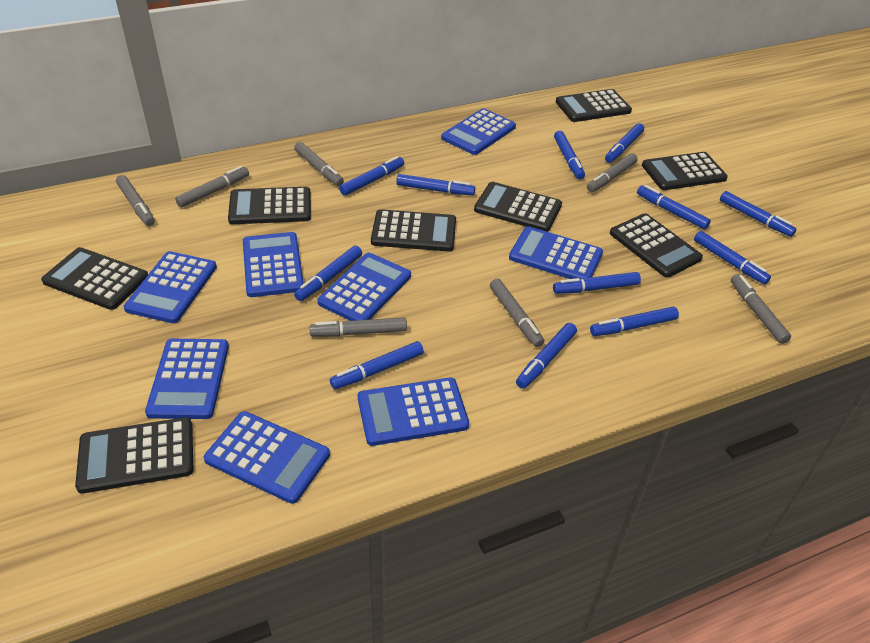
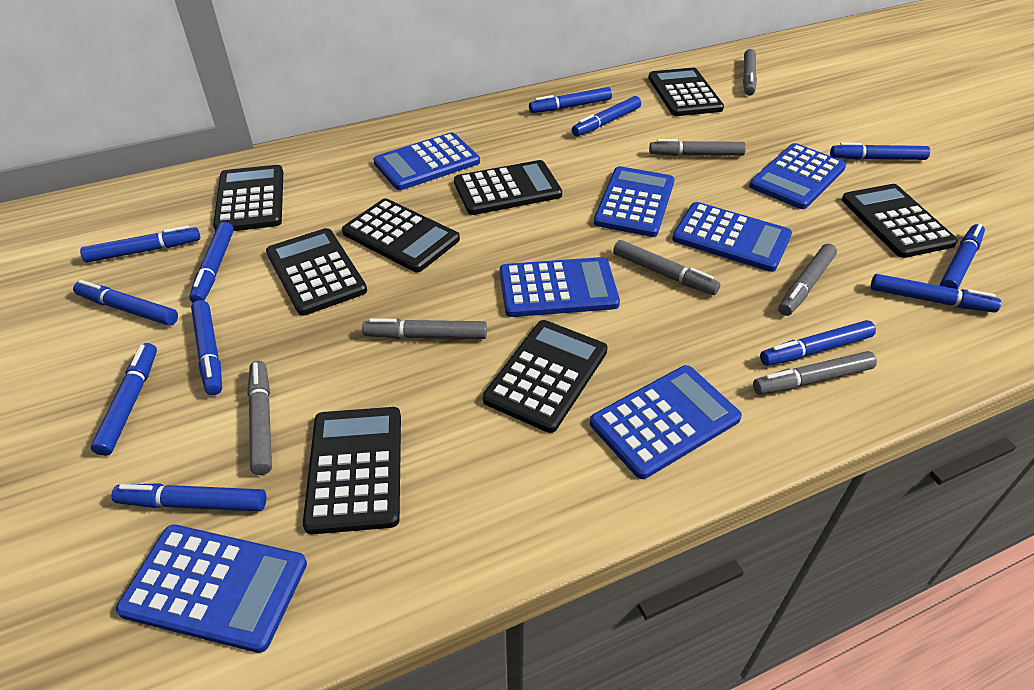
blue calculator: [124,251,217,323] [145,339,229,419] [204,411,330,504] [243,232,304,297] [318,253,411,321] [358,377,469,446] [441,108,516,155] [509,226,603,279] = 8 -> [116,524,307,653] [373,132,480,190] [500,257,620,317] [590,365,742,479] [594,166,675,237] [672,202,792,272] [749,143,846,209] = 7

